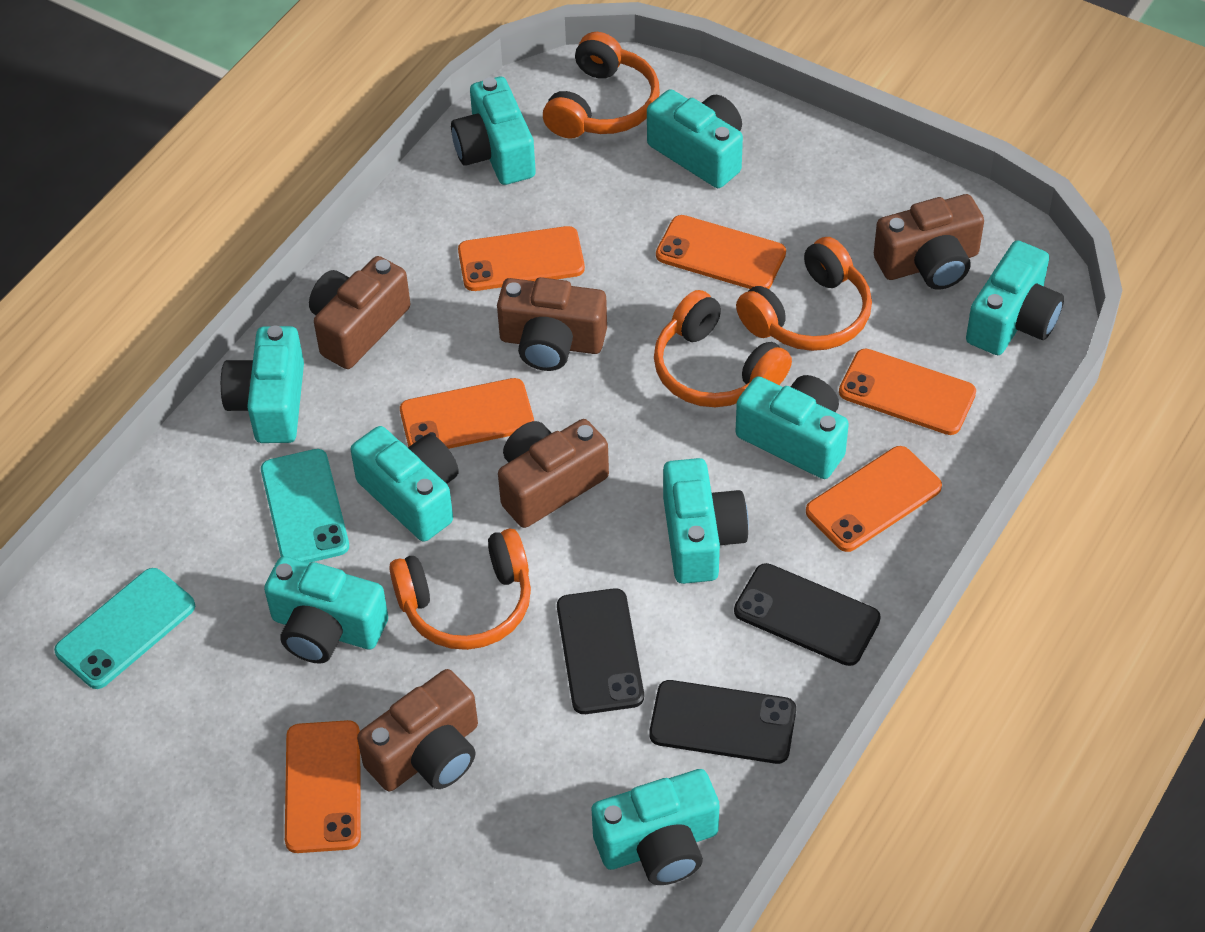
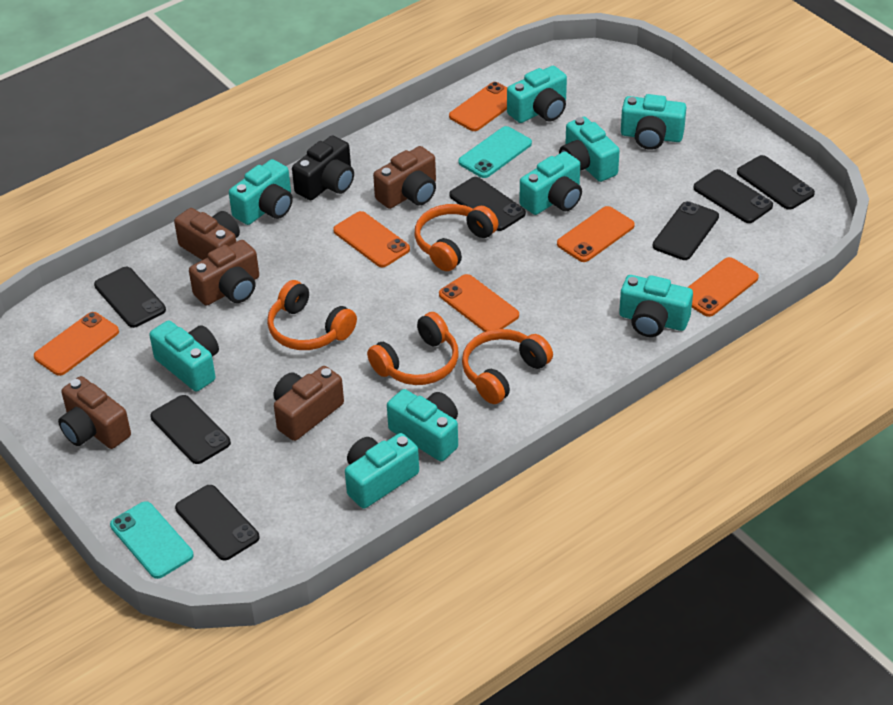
black camera: none = 0 -> [292,135,354,200] = 1
black phone: [557,588,644,714] [649,680,796,764] [734,563,881,666] = 3 -> [94,267,166,328] [151,395,231,464] [175,485,259,561] [449,177,526,231] [653,201,719,260] [693,169,773,223] [737,155,815,210] = 7

